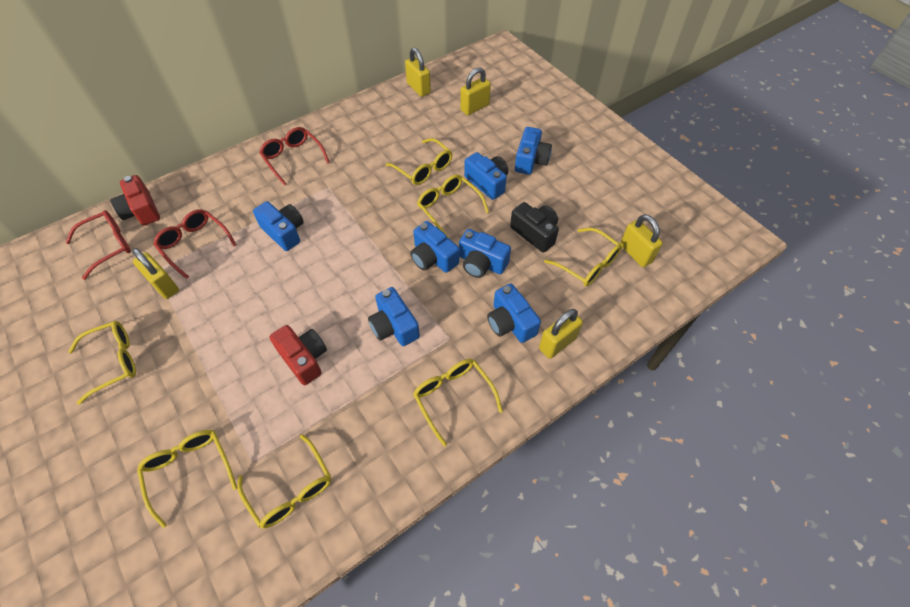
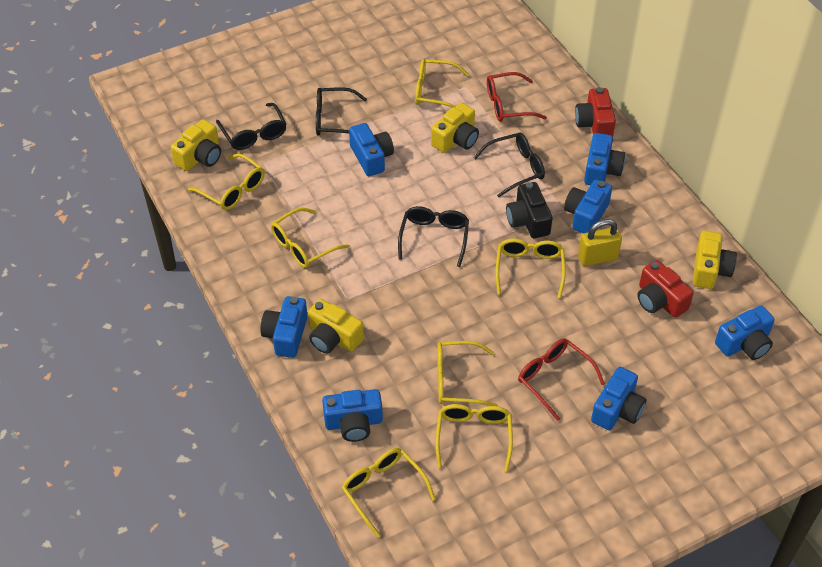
black glasses: none = 0 -> [216,103,286,150] [316,87,367,136] [398,206,469,267] [474,132,545,197] = 4
red glasses: [66,210,131,280] [154,209,236,279] [259,127,330,186] = 3 -> [487,72,547,122] [518,339,605,421] = 2
yellow camera: none = 0 -> [171,119,221,171] [308,299,364,354] [431,103,479,153] [693,231,737,289] = 4
yellow padlock: [132,248,179,299] [405,47,431,97] [460,67,491,115] [539,309,583,359] [620,214,663,267] = 5 -> [578,219,622,266] = 1

